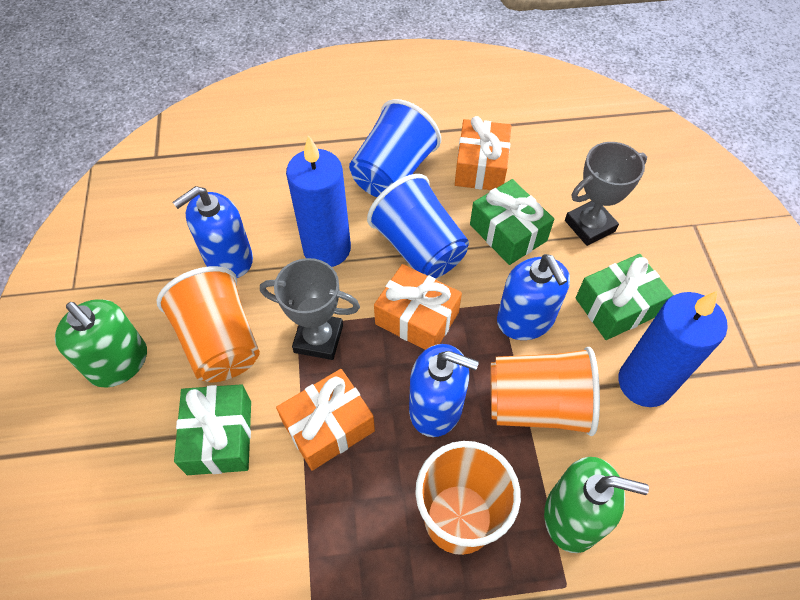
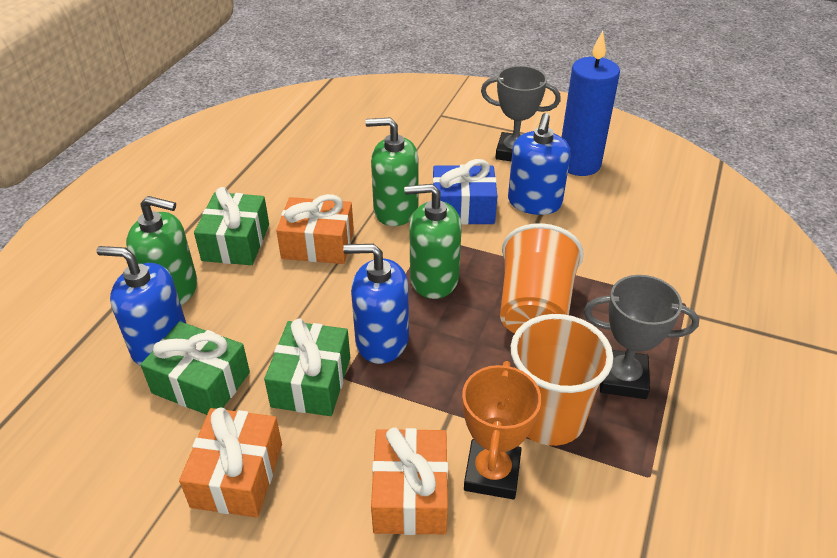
blue candle: [286,135,351,267] [618,291,728,407] = 2 -> [562,31,620,176] = 1
blue cup: [349,99,441,197] [367,174,469,279] = 2 -> none = 0
blue gift: none = 0 -> [433,159,497,225] = 1
green soap dispenser: [55,299,147,388] [544,457,649,553] = 2 -> [126,196,197,305] [365,118,418,226] [404,184,462,299] = 3
orange cup: [157,266,260,382] [415,441,521,555] [491,347,600,436] = 3 -> [500,223,584,334] [511,314,613,446] = 2
orange trophy: none = 0 -> [462,361,541,499] = 1

